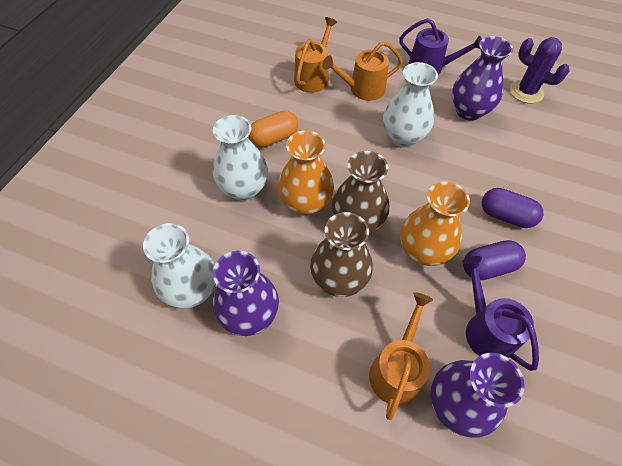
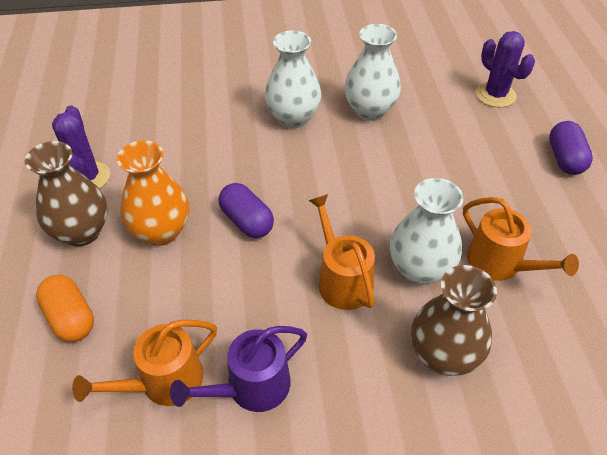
orange vase: [278,130,334,216] [400,182,470,266] = 2 -> [117,140,189,246] = 1
purple cactus: [510,37,569,104] = 1 -> [52,105,110,189] [476,31,535,108] = 2
purple vase: [213,251,279,336] [430,353,525,438] [452,36,513,121] = 3 -> none = 0
purple watering can: [399,18,482,75] [462,256,539,371] = 2 -> [170,326,307,412] = 1

